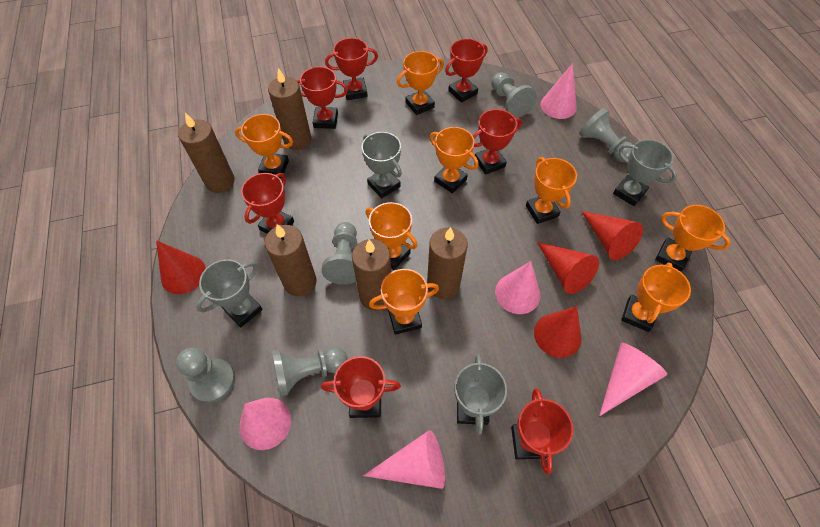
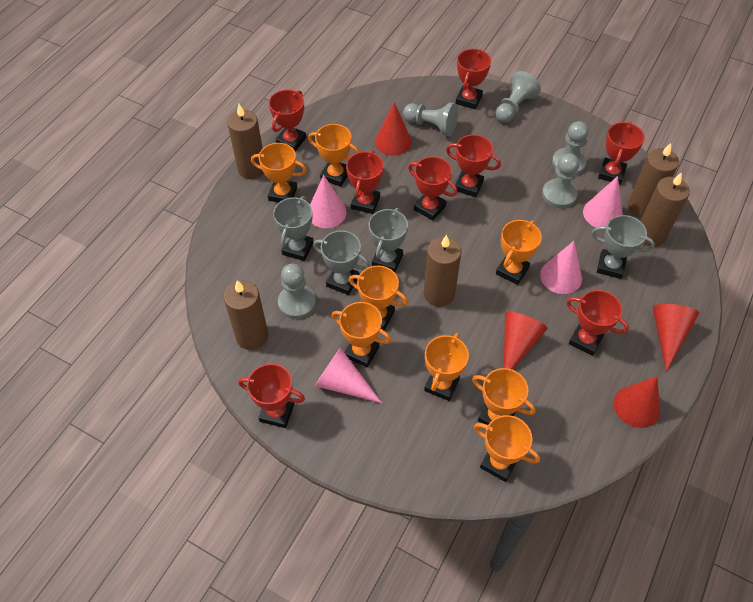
pink cone: [239,398,291,450] [363,430,445,489] [495,261,540,314] [541,63,577,119] [599,343,667,416] = 5 -> [310,175,347,228] [315,348,382,403] [540,241,582,294] [583,176,623,227] = 4
red trophy: [241,173,294,234] [296,67,348,129] [321,356,401,418] [325,38,378,100] [445,39,487,103] [472,109,522,175] [511,388,573,475] = 7 -> [238,364,305,428] [269,90,306,152] [346,151,384,214] [408,156,457,221] [446,134,501,197] [456,49,491,109] [566,290,629,356] [598,122,645,185] = 8

